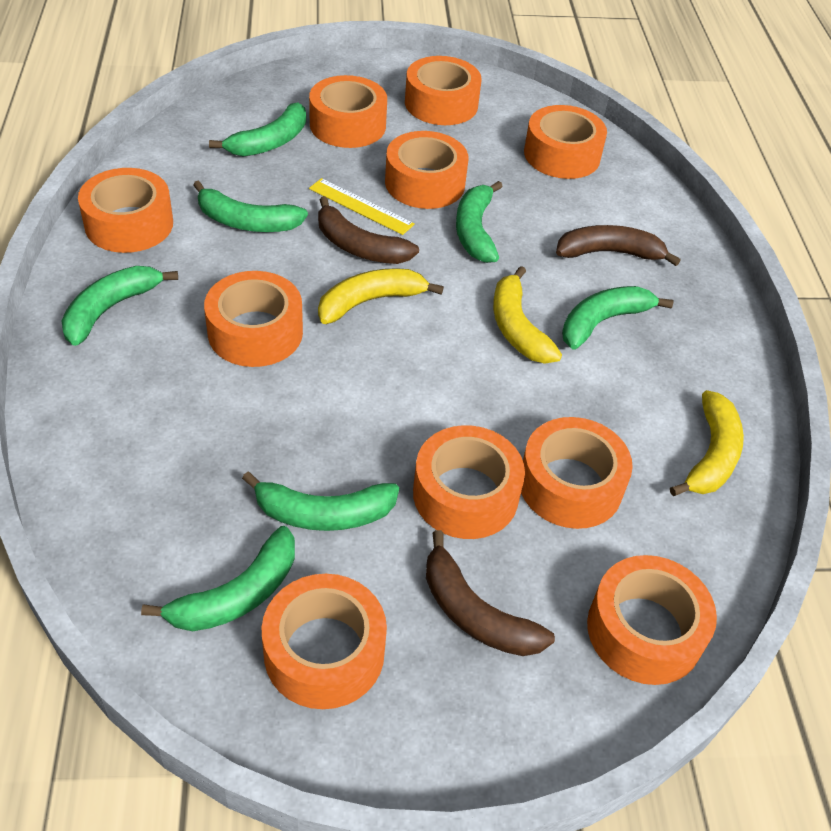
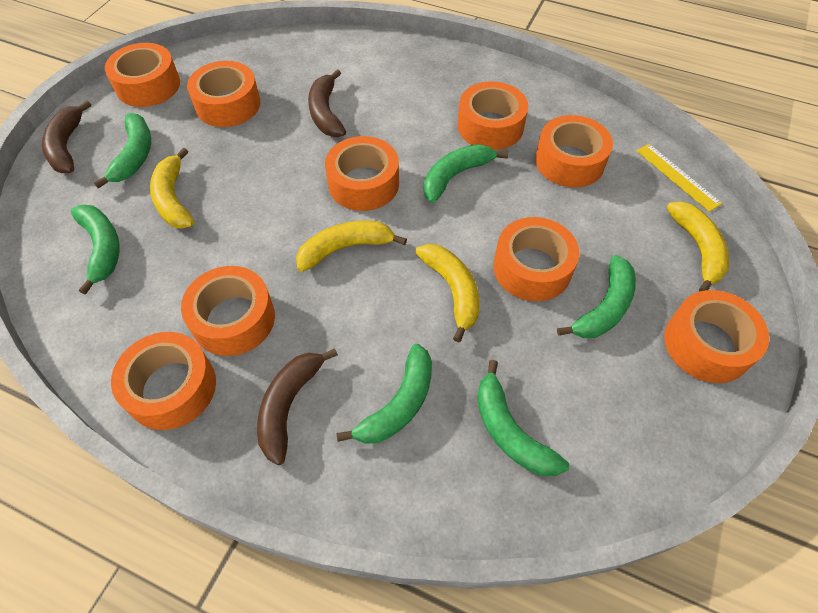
green banana: [62,266,178,346] [141,526,295,631] [193,181,308,232] [209,103,306,156] [242,472,399,531] [456,181,503,263] [562,286,673,349] = 7 -> [70,205,120,295] [94,113,151,188] [336,344,432,444] [424,144,508,203] [477,360,570,476] [557,255,636,338] = 6
orange tape: [78,168,173,253] [204,271,303,367] [262,574,387,709] [309,75,387,148] [385,131,468,209] [405,56,482,125] [413,425,525,539] [521,417,633,529] [524,105,607,179] [587,555,717,685] = 10 -> [105,43,180,107] [111,332,216,430] [181,266,275,356] [187,61,261,127] [325,136,399,211] [458,81,528,150] [493,217,579,301] [535,115,613,188] [664,290,769,383] = 9
yellow banana: [318,268,444,324] [493,266,562,364] [670,390,744,496] = 3 -> [150,148,194,229] [296,221,407,272] [415,244,480,342] [667,201,729,292] = 4

